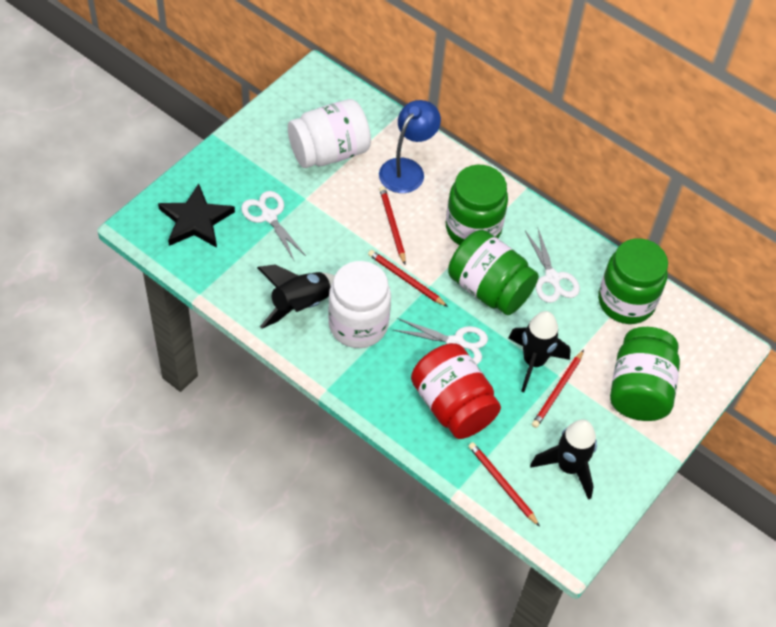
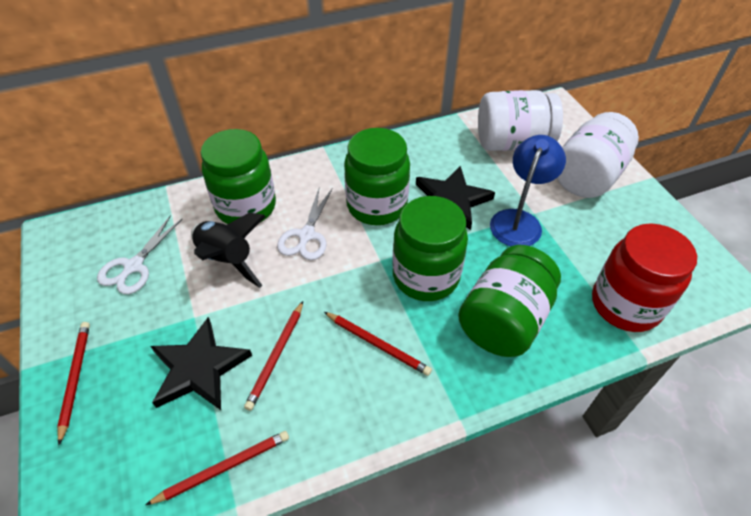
black rocket: [257,265,334,329] [508,311,571,392] [530,419,597,500] = 3 -> [191,213,266,288] = 1
black star: [158,183,235,248] = 1 -> [150,317,252,410] [416,166,495,230] = 2
white scissors: [241,191,306,260] [394,318,488,364] [525,229,580,303] = 3 -> [97,215,182,294] [277,188,333,260] = 2

